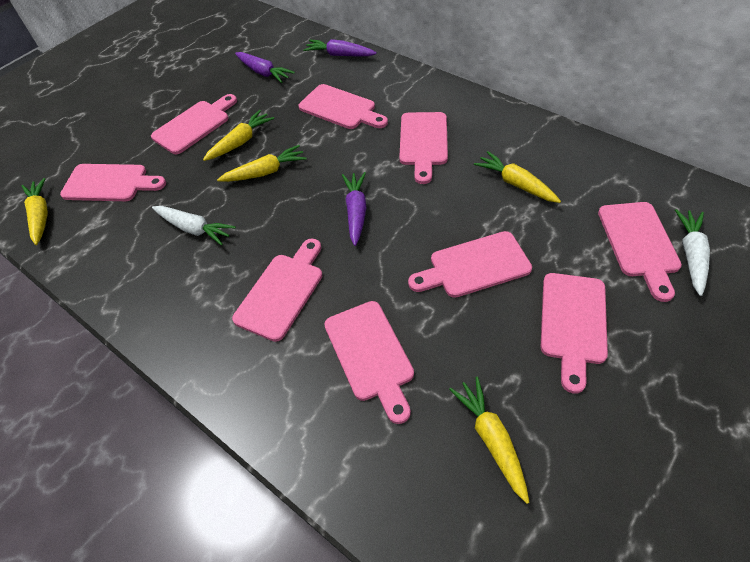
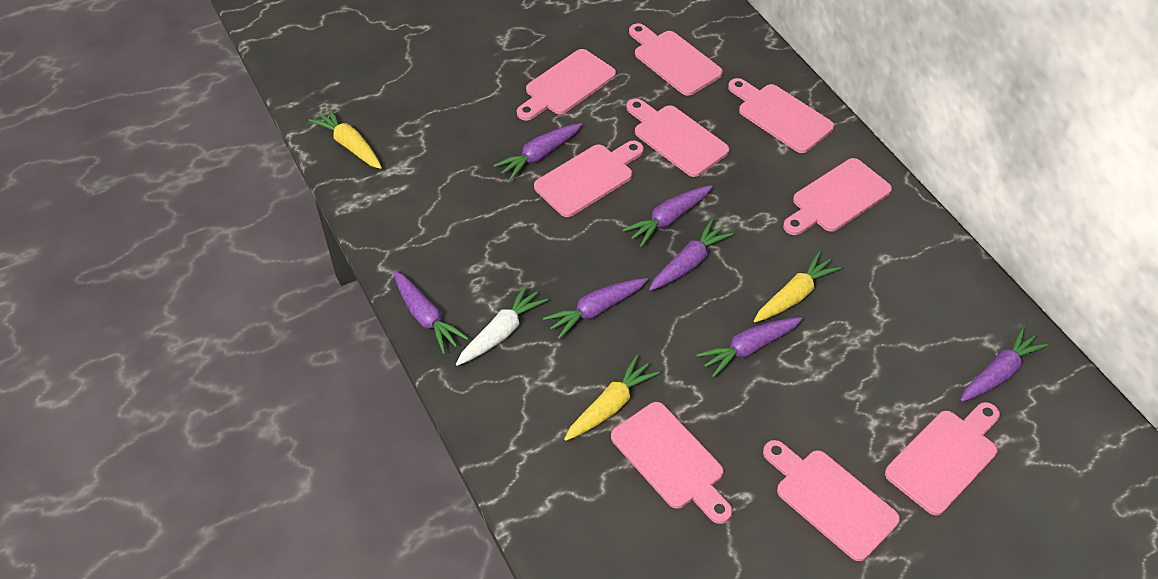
purple carrot: [235,52,295,83] [303,39,377,56] [342,172,366,246] = 3 -> [393,271,469,354] [493,123,582,181] [543,278,648,339] [622,185,713,247] [649,219,734,291] [696,317,803,378] [960,326,1049,402] = 7
white carrot: [152,206,236,245] [675,209,710,296] = 2 -> [456,284,548,366] = 1
yellow carrot: [21,178,48,245] [203,110,274,161] [217,145,307,182] [449,377,529,504] [474,151,561,203] = 5 -> [308,107,382,169] [564,355,660,441] [754,251,841,322] = 3

